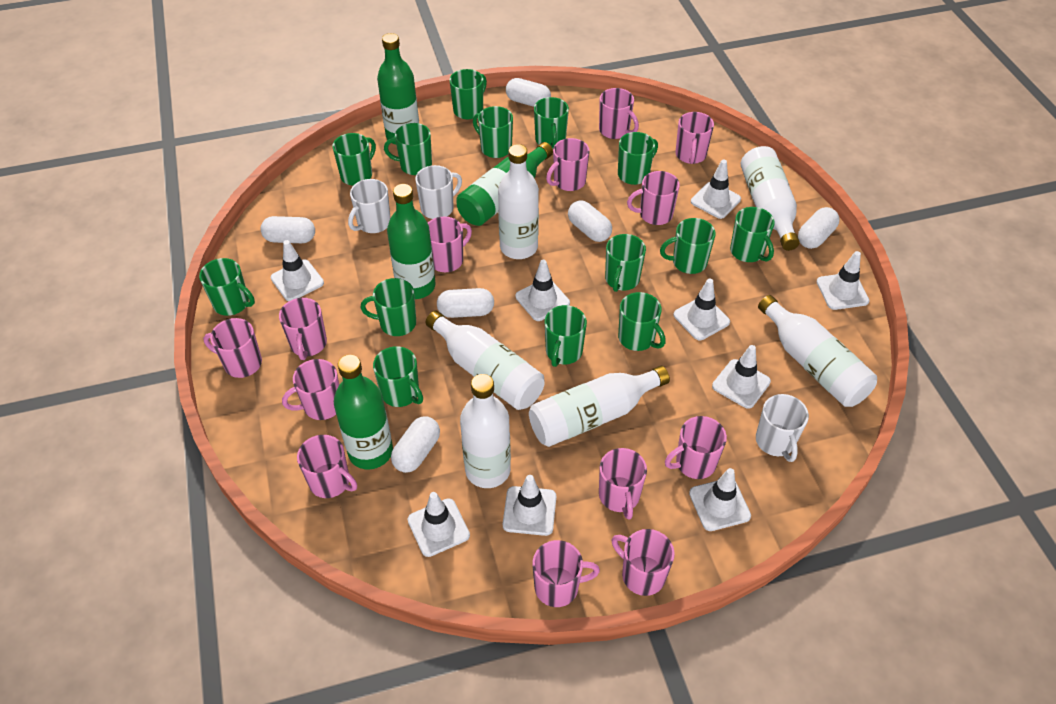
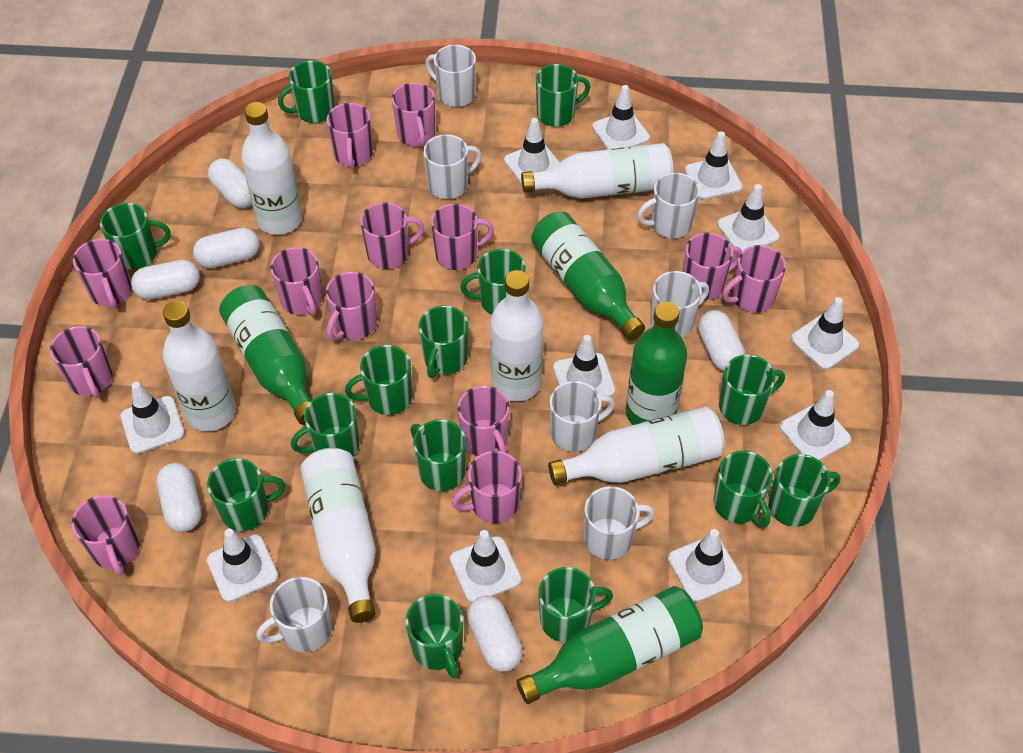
white mug: [348,179,391,233] [415,165,462,219] [756,394,809,462] = 3 -> [256,577,332,652] [423,134,481,199] [425,45,476,107] [549,381,615,452] [584,486,655,560] [637,173,700,238] [651,271,709,338] = 7
white traffic cone: [271,240,324,301] [407,492,470,557] [503,475,556,536] [516,260,570,321] [673,279,730,341] [689,468,751,531] [691,160,741,219] [712,345,771,409] [816,251,870,310] = 9 -> [121,382,185,454] [207,528,278,602] [450,530,522,603] [504,118,560,185] [553,335,615,397] [592,85,650,149] [668,529,742,602] [684,131,742,200] [717,184,780,251] [779,390,851,461] [791,297,859,370] = 11

